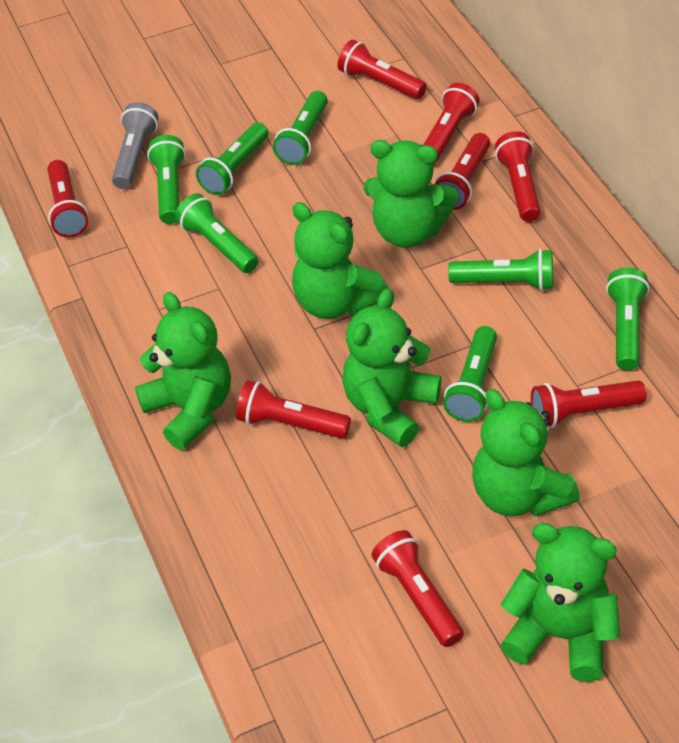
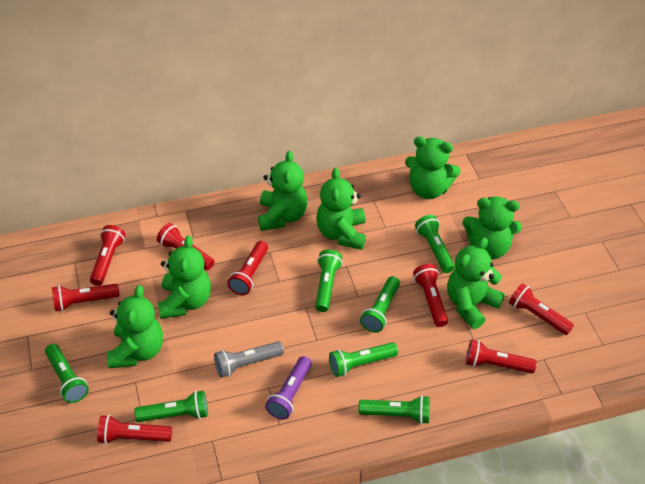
green teddy bear: [135,292,231,450] [292,202,388,319] [342,288,441,447] [364,140,458,248] [472,389,580,517] [500,523,620,682] = 6 -> [107,285,163,368] [158,236,211,319] [258,151,308,231] [316,168,366,250] [405,137,461,199] [447,238,505,329] [462,197,522,259] = 7
purple flashlight: none = 0 -> [265,356,312,419] = 1

